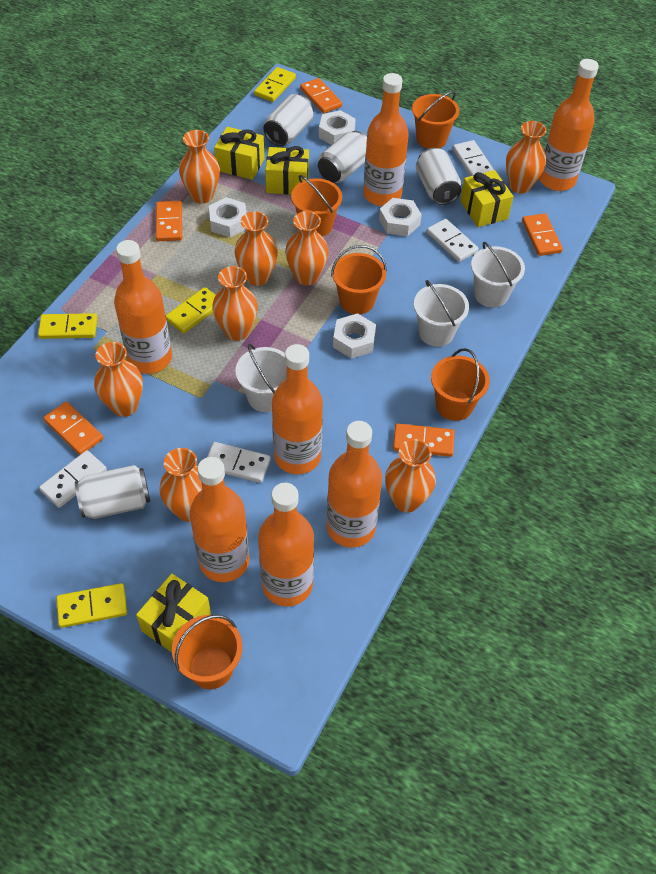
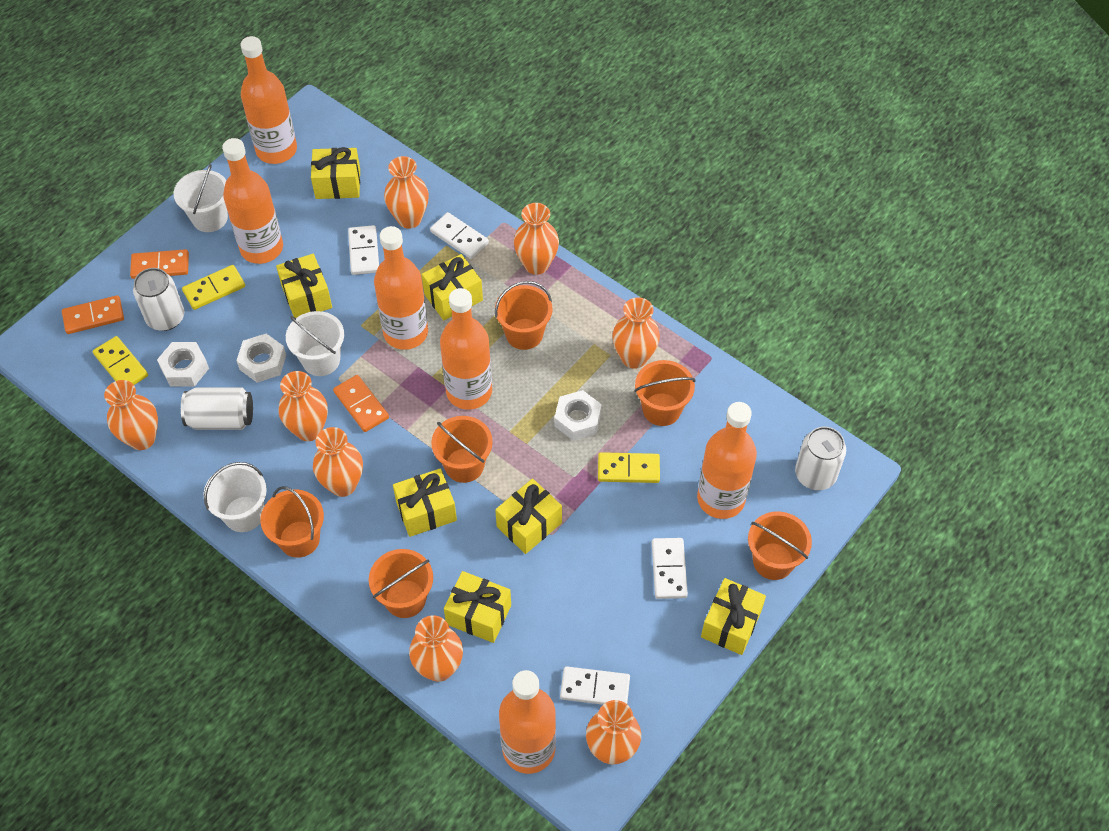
orange bottle: [114,240,172,374] [190,457,250,582] [258,483,314,606] [272,344,323,474] [327,421,382,548] [363,73,409,206] [539,59,599,191] = 7 -> [222,138,283,264] [241,36,297,164] [374,226,428,350] [440,288,492,410] [499,670,556,774] [697,402,757,519] = 6
orange bucket: [172,615,242,689] [291,175,342,237] [331,245,387,314] [412,91,459,149] [431,348,490,421] = 5 -> [260,486,324,558] [369,549,433,618] [431,416,493,483] [495,281,553,350] [634,360,696,426] [748,511,812,580] = 6
orange domino: [43,402,103,455] [156,201,182,241] [300,78,342,113] [393,423,455,457] [522,213,563,256] = 5 -> [62,295,124,334] [130,249,189,279] [333,375,389,432] = 3
white can: [75,465,150,519] [263,94,313,146] [318,131,367,183] [416,148,461,205] = 4 -> [133,268,184,331] [181,387,253,430] [795,427,846,490] = 3
white nut: [209,197,246,238] [319,110,356,145] [333,313,376,359] [379,198,422,237] = 4 -> [157,342,209,387] [237,334,286,383] [554,390,602,441] = 3
yellow domino: [38,313,97,339] [56,583,127,628] [166,287,216,334] [254,67,296,102] = 4 -> [93,336,148,385] [182,265,245,310] [598,452,660,483] = 3
yellow gift: [136,574,211,652] [214,127,265,180] [265,146,309,195] [460,170,513,227] = 4 -> [276,254,332,318] [311,147,360,199] [393,468,457,537] [422,254,483,320] [444,571,511,643] [495,479,562,554] [701,578,766,655] = 7

